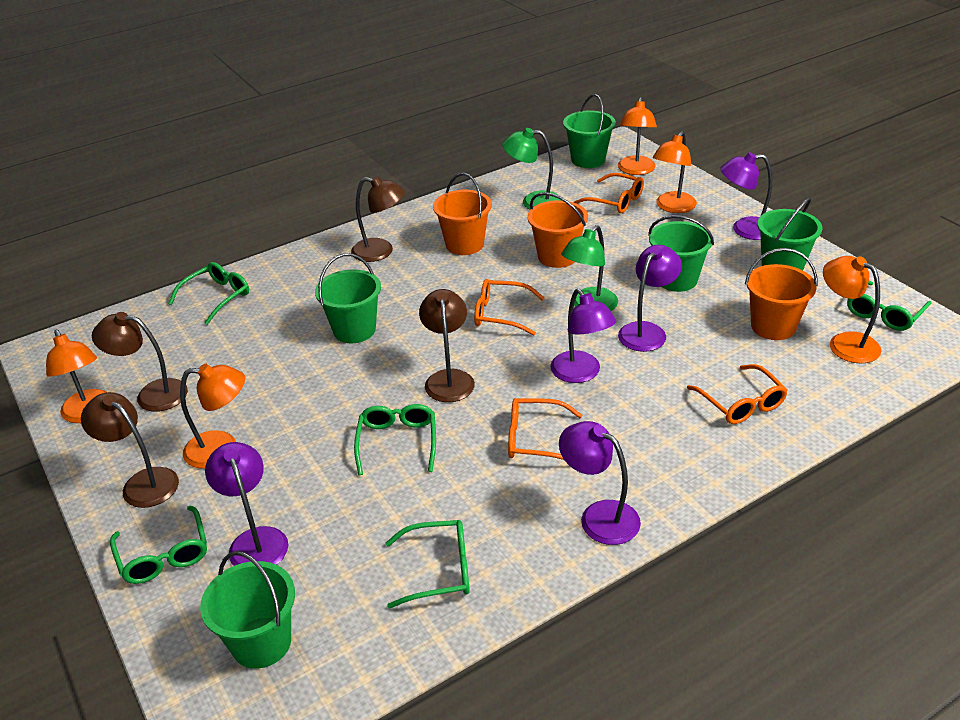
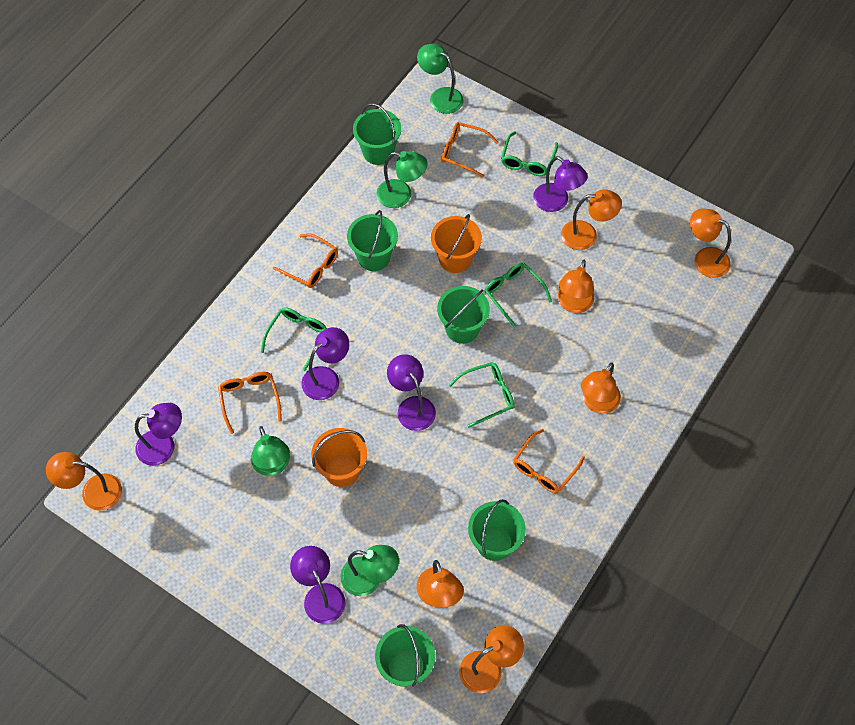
brown lamp: [81,392,179,508] [92,312,188,412] [351,176,405,262] [419,289,475,402] = 4 -> none = 0
green glasses: [110,506,207,584] [168,262,249,325] [354,404,436,475] [386,520,470,608] [847,281,932,331] = 5 -> [261,307,327,371] [449,362,515,428] [485,263,552,328] [501,131,558,176] = 4
green lamp: [502,128,560,210] [561,225,618,311] = 2 -> [251,426,290,476] [340,545,399,596] [376,151,428,208] [417,44,463,114] = 4
orange bucket: [433,173,492,255] [528,192,588,268] [745,248,817,340] = 3 -> [311,428,367,487] [431,214,482,273] = 2
orange lamp: [46,329,107,423] [180,364,245,468] [618,97,657,175] [653,131,697,213] [823,256,881,363] = 5 -> [46,452,122,511] [416,560,464,608] [459,625,524,693] [558,260,594,313] [561,189,622,250] [581,363,621,414] [690,208,731,278] = 7

